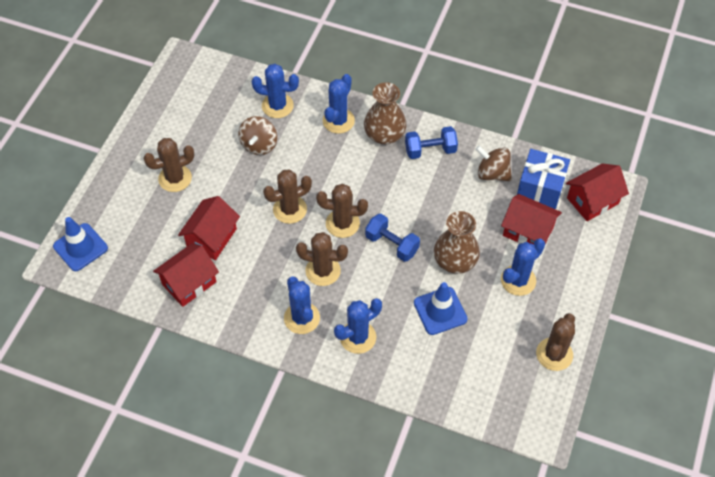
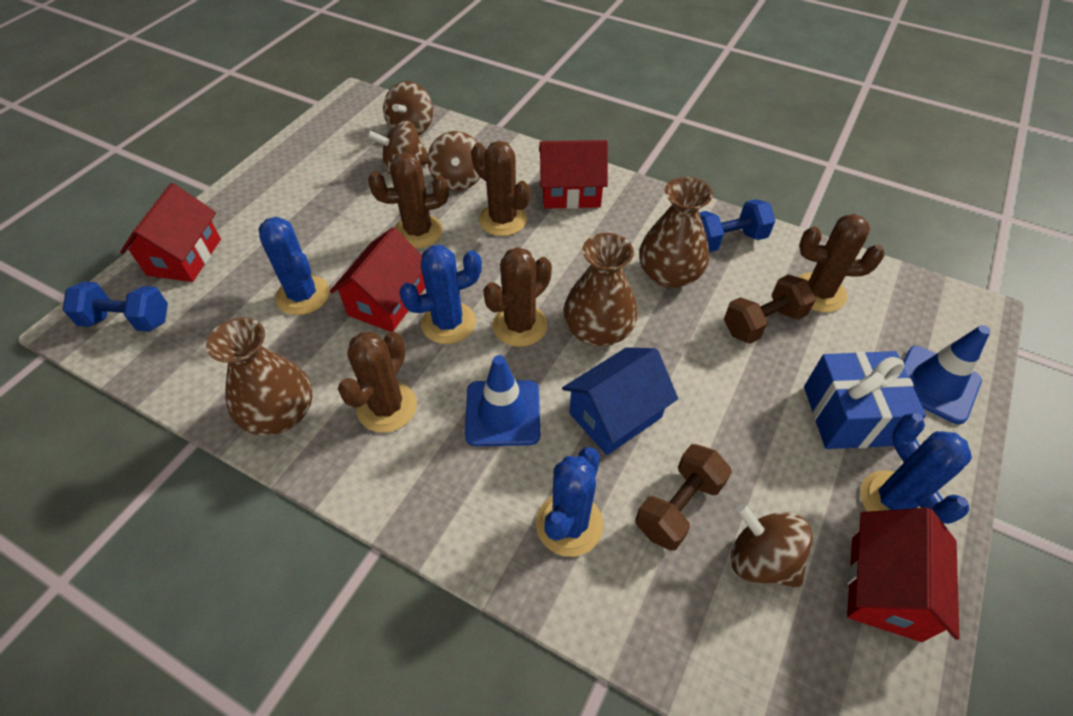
blue cactus: [251,64,299,118] [284,276,320,334] [323,74,355,134] [334,298,382,354] [501,238,545,296] = 5 -> [259,217,330,315] [399,245,482,344] [536,447,603,557] [860,413,972,524] = 4
blue house: none = 0 -> [562,347,678,455] = 1
brown dumbbell: none = 0 -> [635,444,732,551] [724,275,816,344] = 2
brown spinning top: [239,116,277,155] [476,146,512,181] = 2 -> [367,120,428,174] [383,81,433,135] [428,131,481,191] [731,503,813,588] = 4
brown vase: [364,82,407,144] [434,211,480,274] = 2 -> [206,317,313,435] [563,233,638,346] [639,177,713,288] = 3

